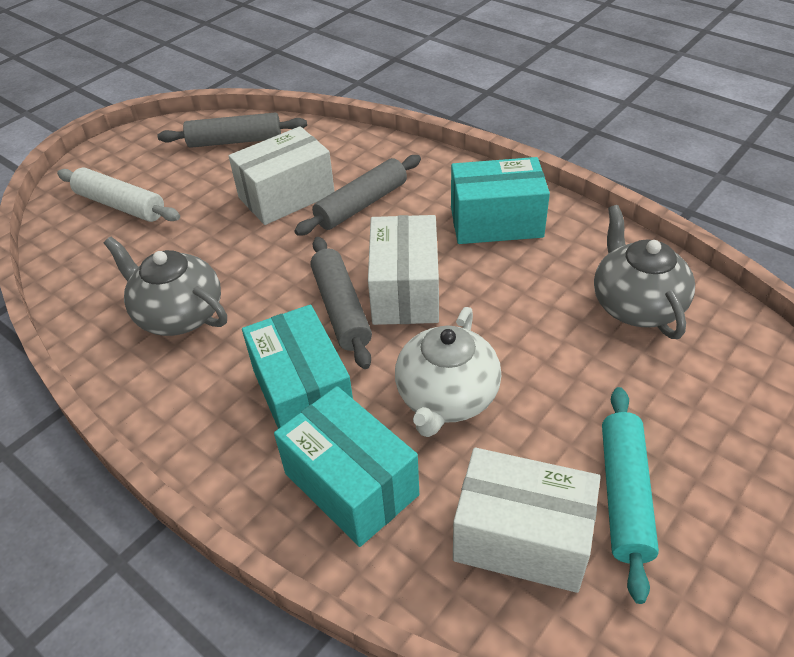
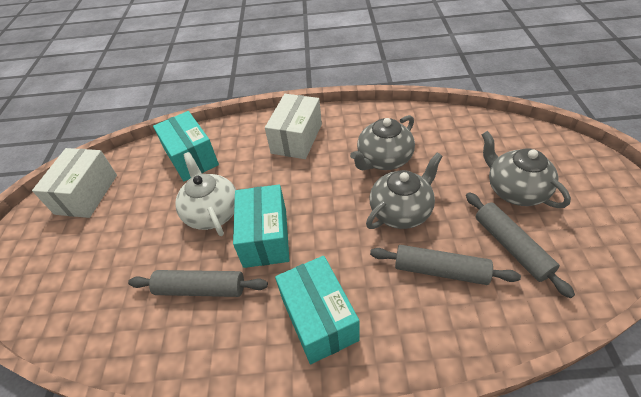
grey teapot: [104,237,227,336] [594,205,695,339] = 2 -> [350,115,415,170] [366,153,443,229] [481,131,571,208] = 3
turquoise rolling pin: [602,387,659,604] = 1 -> none = 0
white box: [229,126,335,225] [368,215,439,325] [453,448,601,593] = 3 -> [32,148,117,218] [265,94,322,159] = 2
white rolling pin: [57,168,180,222] = 1 -> none = 0

